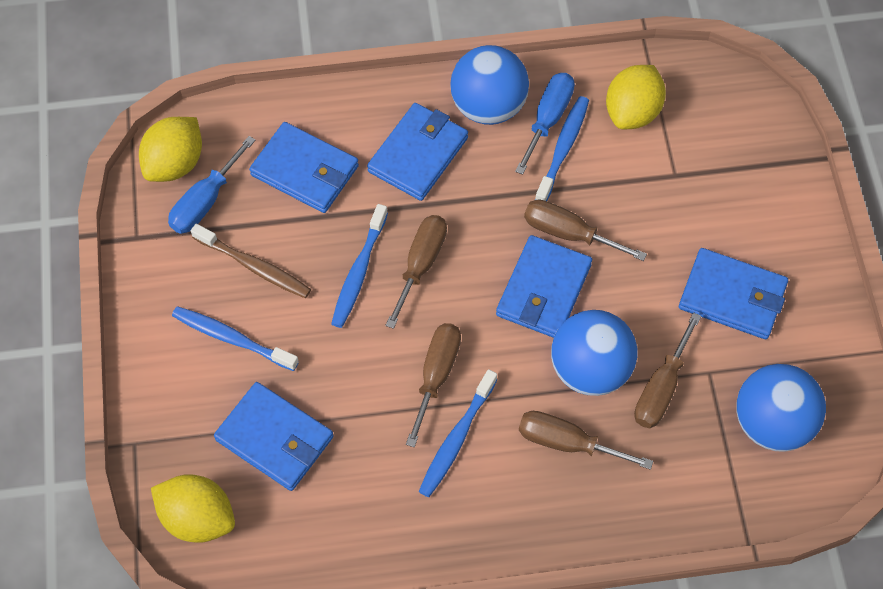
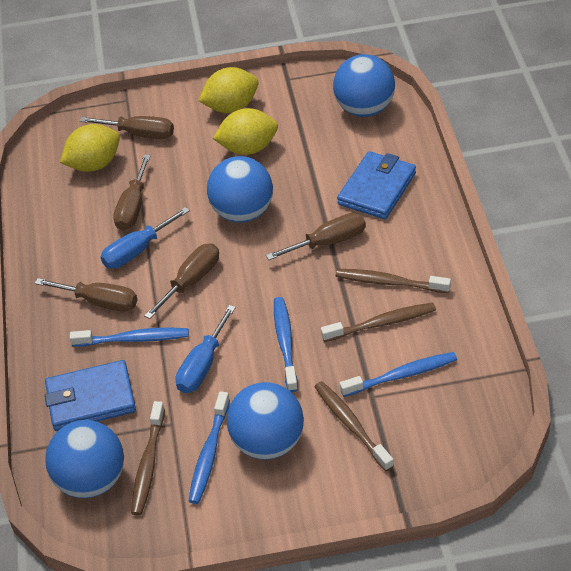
blue ball: [450,45,529,125] [551,310,638,396] [736,364,826,452] = 3 -> [45,420,124,498] [207,156,273,223] [227,382,304,460] [333,54,395,117] = 4
blue wallet: [214,382,333,491] [249,122,359,213] [367,103,468,201] [496,235,592,338] [679,248,788,339] = 5 -> [45,360,136,431] [337,151,416,219] = 2
brown toothbrush: [191,224,311,298] = 1 -> [131,401,165,515] [315,381,394,471] [321,303,436,342] [336,269,451,293] = 4

